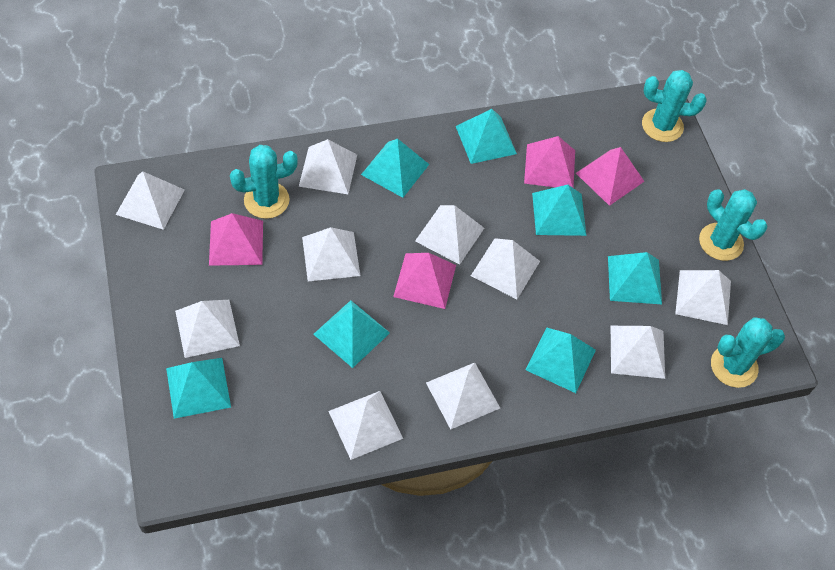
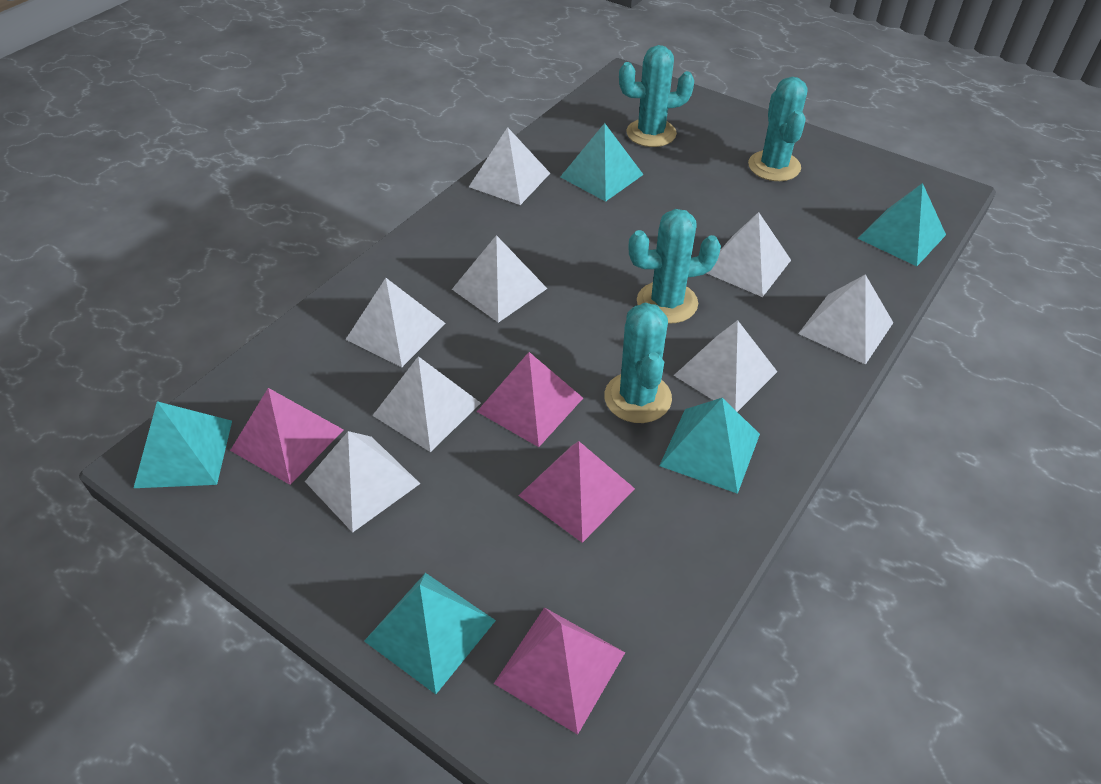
turquoise pyramid: [166,358,231,419] [313,300,390,368] [361,139,429,198] [456,109,517,164] [526,327,596,393] [532,185,586,236] [608,252,662,304] = 7 -> [134,401,232,488] [364,573,496,694] [560,123,644,202] [659,398,760,494] [858,183,946,266] = 5
white pyramid: [116,172,185,230] [175,300,240,358] [299,139,357,194] [302,227,360,281] [328,391,403,460] [415,205,484,265] [426,363,500,429] [471,238,540,299] [611,326,665,379] [675,270,731,325] = 10 -> [305,431,420,533] [345,278,446,367] [372,356,481,452] [452,235,548,323] [469,127,550,205] [674,320,777,412] [707,212,791,297] [798,274,893,365] = 8

